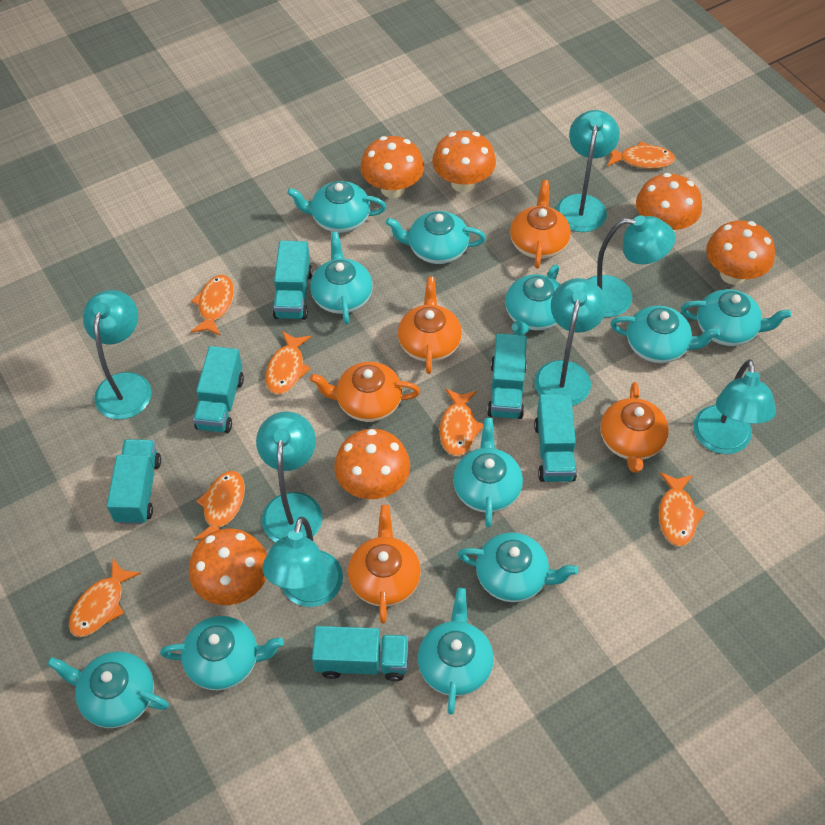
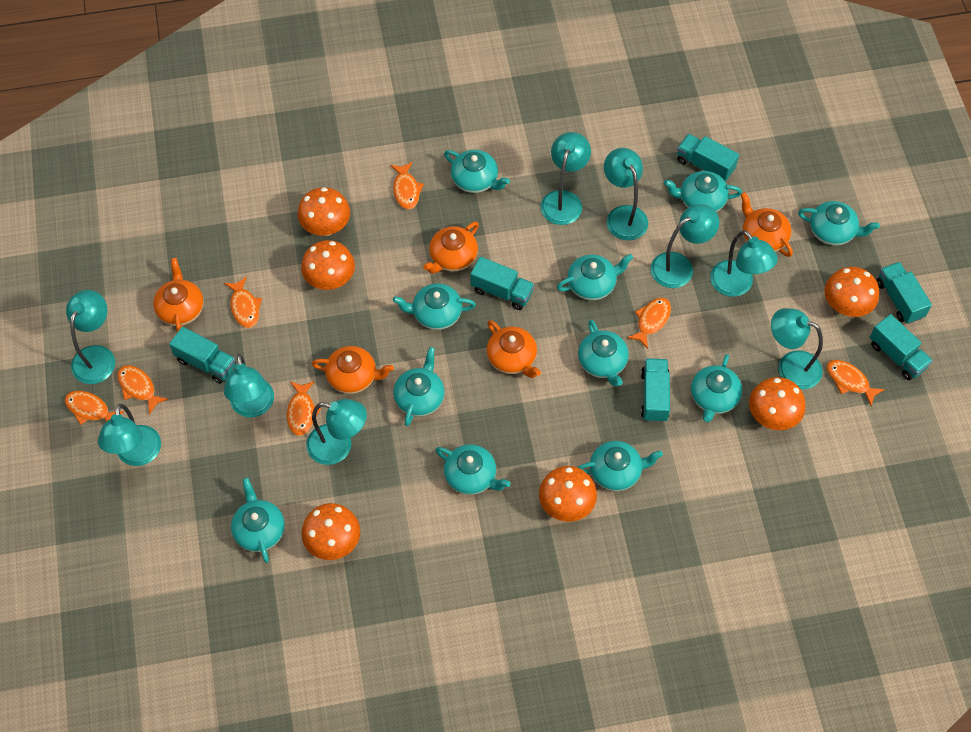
turquoise lamp: [83,290,152,419] [256,411,322,542] [262,517,343,607] [534,278,607,406] [556,110,620,232] [587,215,676,317] [693,359,776,454] = 7 -> [66,290,115,384] [98,404,161,466] [224,354,274,417] [306,399,367,465] [541,132,591,225] [604,148,648,240] [651,204,719,288] [710,230,778,297] [771,308,823,390] = 9

